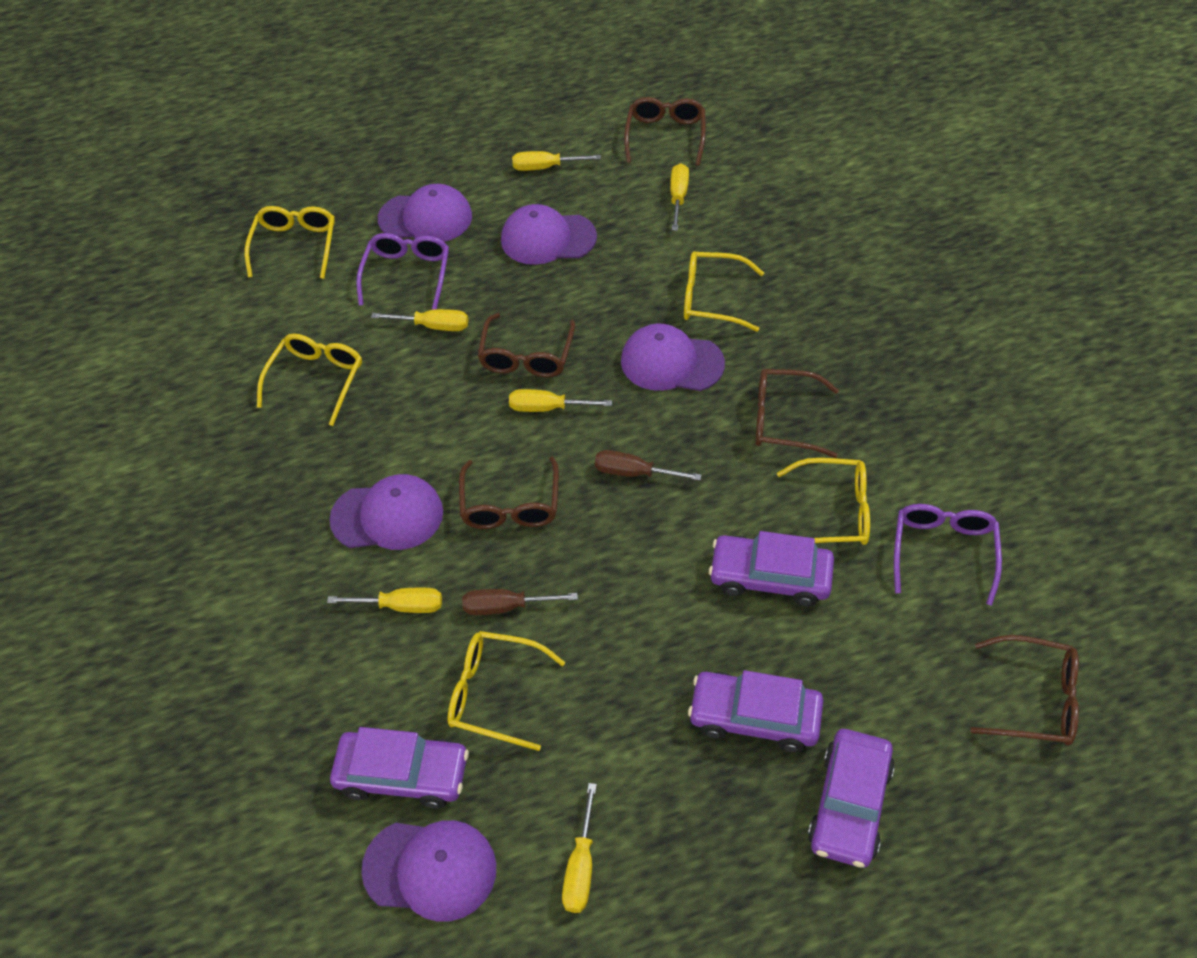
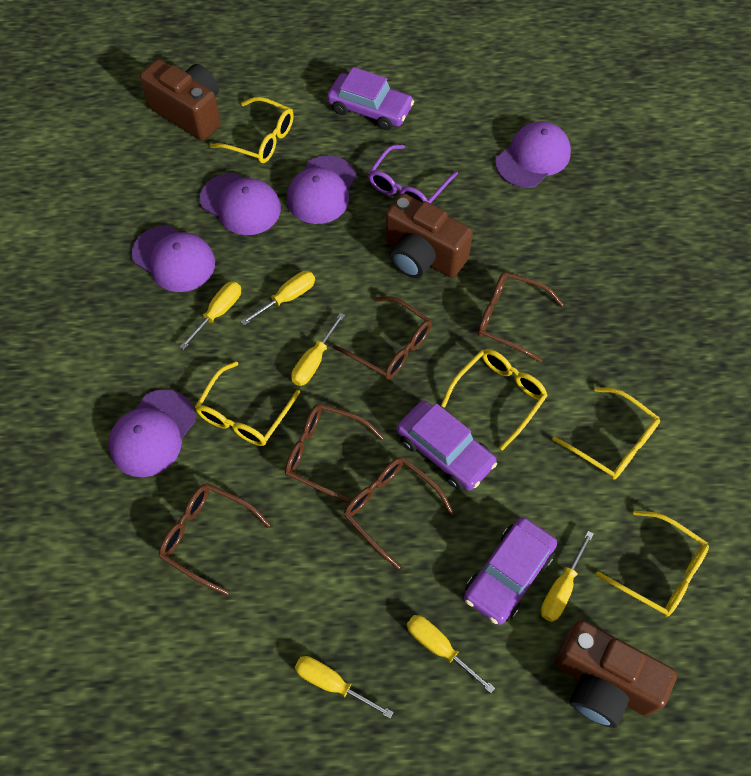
brown camera: none = 0 -> [140,59,221,141] [385,193,473,278] [554,620,677,728] = 3
brown screwdriver: [462,589,578,615] [595,450,701,481] = 2 -> none = 0
purple car: [330,727,469,808] [688,670,823,752] [709,531,834,606] [808,729,895,868] = 4 -> [327,67,414,131] [397,401,497,491] [464,517,557,625] = 3
purple glasses: [356,233,449,310] [894,504,1002,606] = 2 -> [368,145,458,203] = 1

